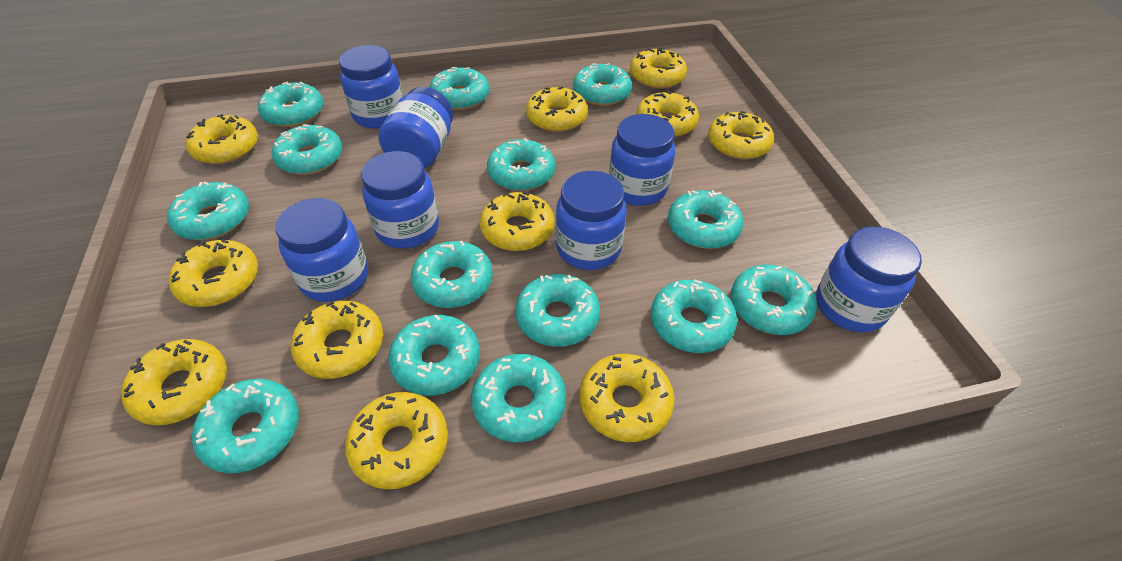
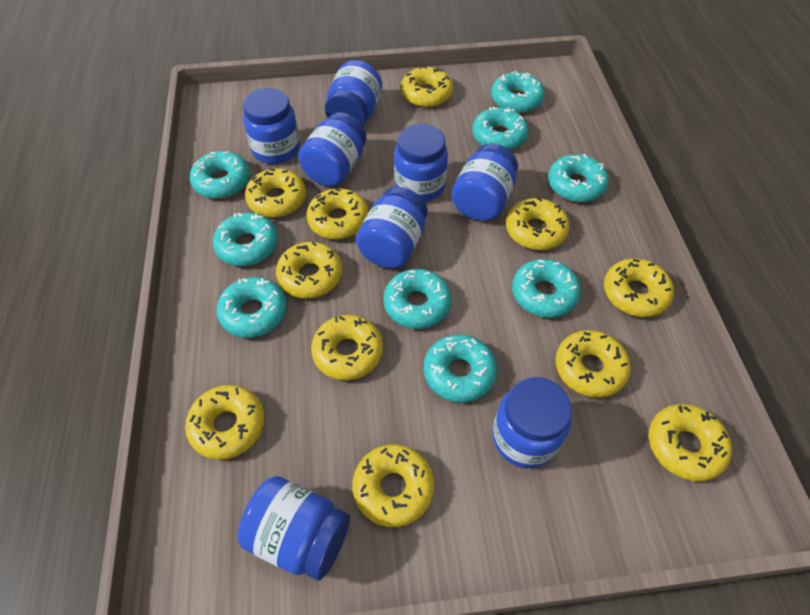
blue jar: [275,198,368,302] [339,45,403,129] [361,151,439,249] [378,87,453,168] [556,171,627,270] [609,114,675,206] [816,227,922,332] = 7 -> [237,476,350,581] [243,88,300,164] [298,112,366,187] [325,60,382,126] [356,187,428,268] [394,124,448,202] [451,144,518,221] [492,377,572,468] = 8
turquoise donut: [167,182,249,240] [192,379,299,473] [258,82,323,127] [272,124,342,175] [388,315,480,396] [411,241,493,308] [429,67,489,110] [471,354,566,442] [487,138,555,191] [516,274,600,347] [573,63,632,106] [651,280,737,353] [668,190,743,249] [731,265,817,335] = 14 -> [190,151,250,199] [213,213,278,266] [216,277,287,338] [383,269,452,329] [423,334,497,403] [472,107,528,150] [491,71,545,113] [512,259,581,318] [548,154,609,202] = 9

